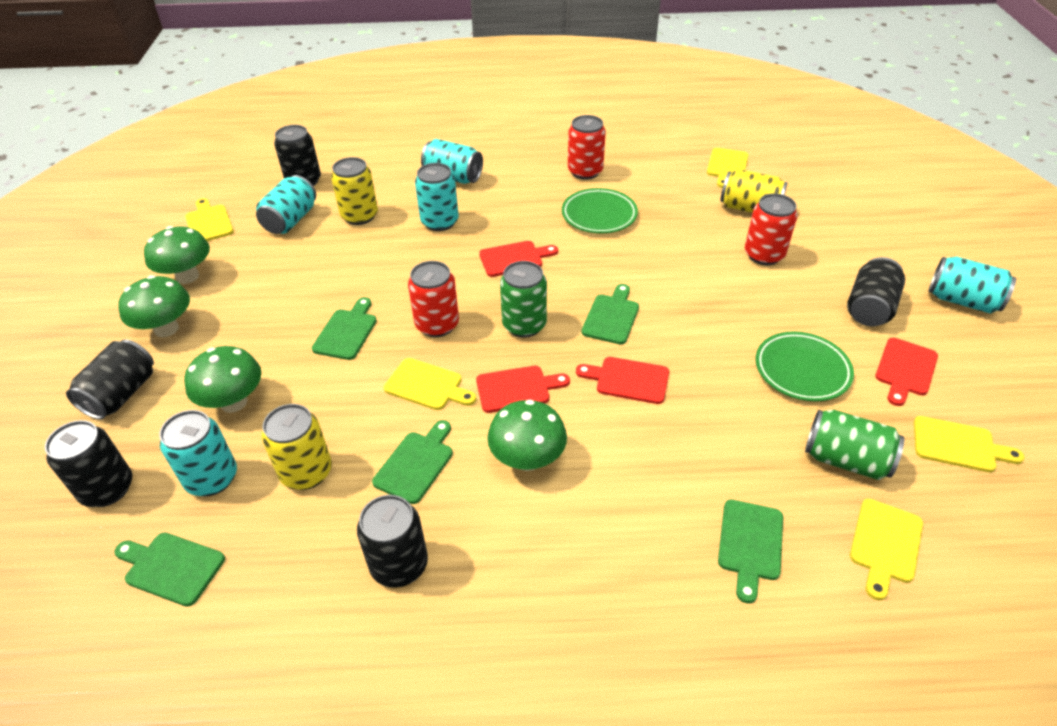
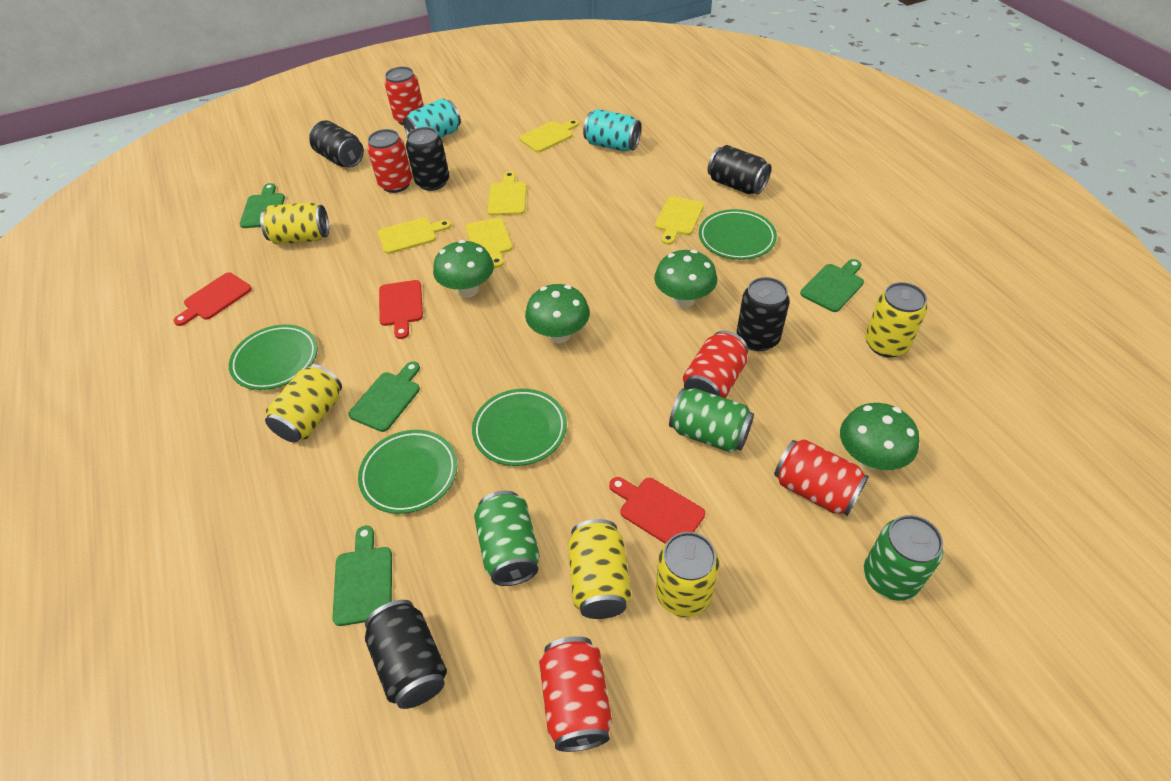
green can: [500,261,547,338] [805,410,904,480] = 2 -> [474,491,540,586] [669,388,754,453] [864,515,943,601] = 3
green cutting board: [114,532,225,607] [312,297,377,360] [372,420,453,504] [581,284,639,344] [718,500,783,603] = 5 -> [240,183,285,228] [332,526,392,626] [348,361,420,432] [800,259,864,312] = 4
green plate: [562,188,638,233] [755,331,854,401] = 2 -> [229,324,318,390] [358,430,457,514] [472,389,567,466] [699,209,777,260] = 4
red can: [408,261,459,337] [568,115,606,180] [745,193,797,265] = 3 -> [367,129,412,193] [385,67,423,126] [539,636,612,752] [683,331,748,398] [774,439,869,516] = 5
red cutting board: [476,366,570,413] [479,241,558,277] [576,357,669,404] [875,338,938,406] = 4 -> [173,273,252,326] [379,280,423,339] [609,477,705,543] = 3
turquoise can: [159,410,237,496] [256,175,316,234] [415,163,459,231] [421,139,483,184] [928,256,1016,314] = 5 -> [403,99,461,138] [583,109,641,152] = 2
yellow can: [262,404,332,490] [331,157,378,225] [720,169,788,213] = 3 -> [260,202,329,244] [265,364,342,443] [568,519,631,619] [656,532,719,617] [865,282,927,358] = 5

